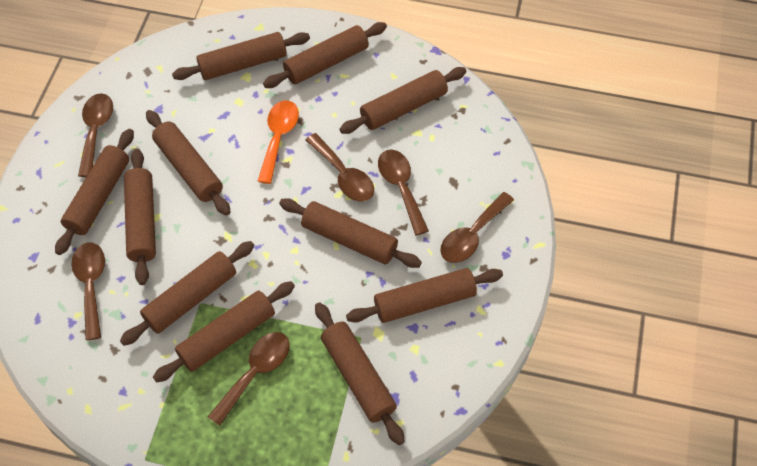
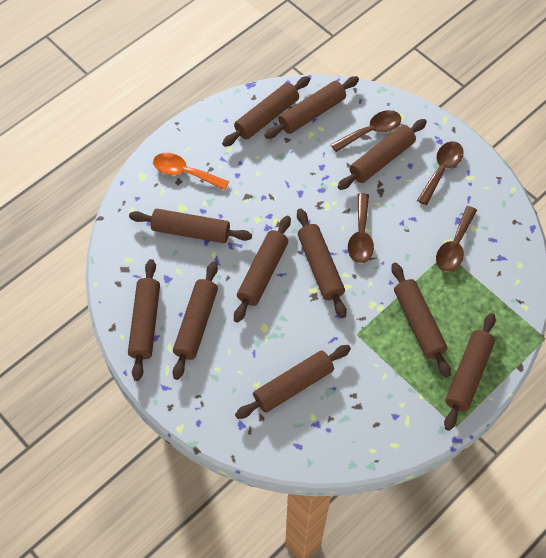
brown spoon: [72,242,105,340] [78,93,113,177] [208,332,290,426] [305,133,374,202] [378,149,429,236] [440,192,514,263] = 6 -> [330,110,401,152] [348,193,374,263] [417,141,464,205] [436,206,477,272] = 4

